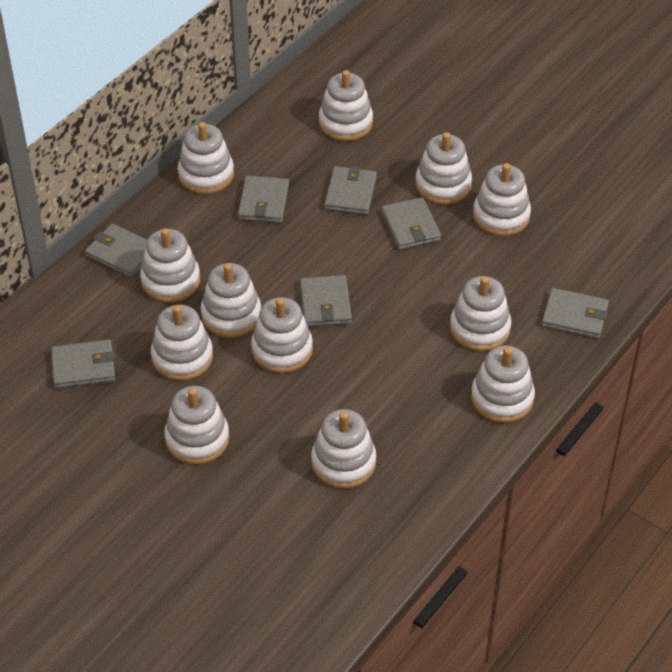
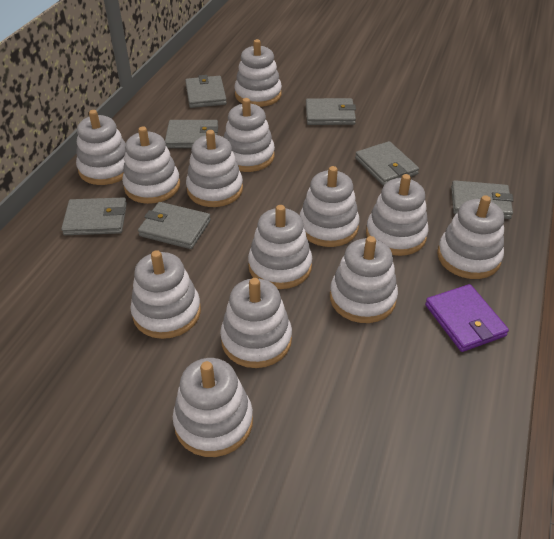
purple wallet: none = 0 -> [425,284,509,352] = 1
white stacking toy: [140,228,200,302] [151,305,213,381] [164,386,229,464] [178,122,234,194] [201,263,261,338] [251,297,313,373] [311,409,376,489] [319,70,373,141] [415,132,472,205] [450,276,512,351] [471,345,535,423] [473,163,531,236] = 12 -> [76,110,126,185] [122,126,180,204] [130,250,201,339] [173,358,253,457] [186,130,243,207] [220,278,292,368] [224,98,275,172] [235,39,282,107] [248,205,312,289] [299,166,360,247] [330,236,398,323] [366,174,429,256] [437,195,504,279] = 13

